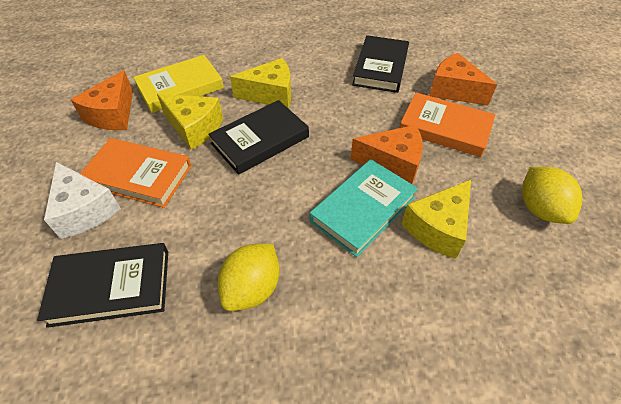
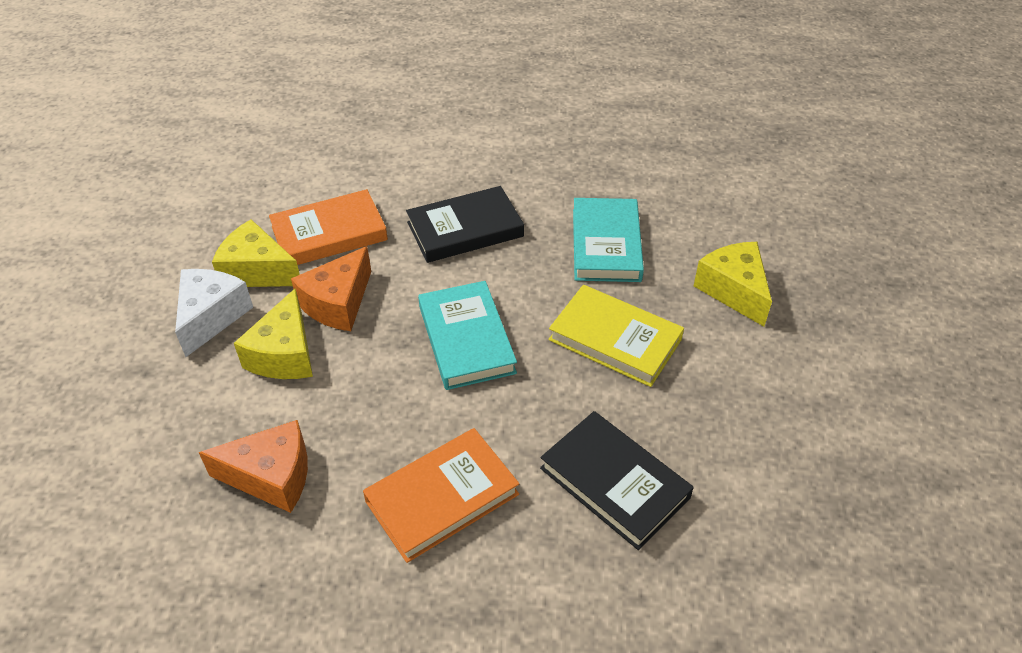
black book: [37,243,168,328] [208,100,309,175] [352,35,409,93] = 3 -> [406,186,524,263] [540,411,694,550] = 2
orange cheese: [70,70,133,130] [351,125,423,184] [429,53,497,105] = 3 -> [199,420,308,513] [291,246,371,331] = 2
turquoise book: [310,159,418,257] = 1 -> [418,281,517,390] [573,198,644,282] = 2
yellow lemon: [218,244,280,311] [522,167,582,224] = 2 -> none = 0

